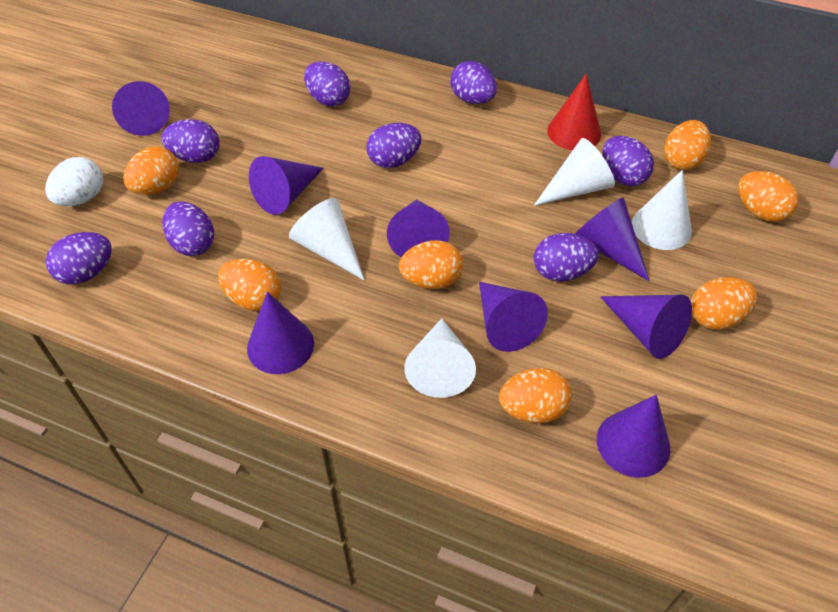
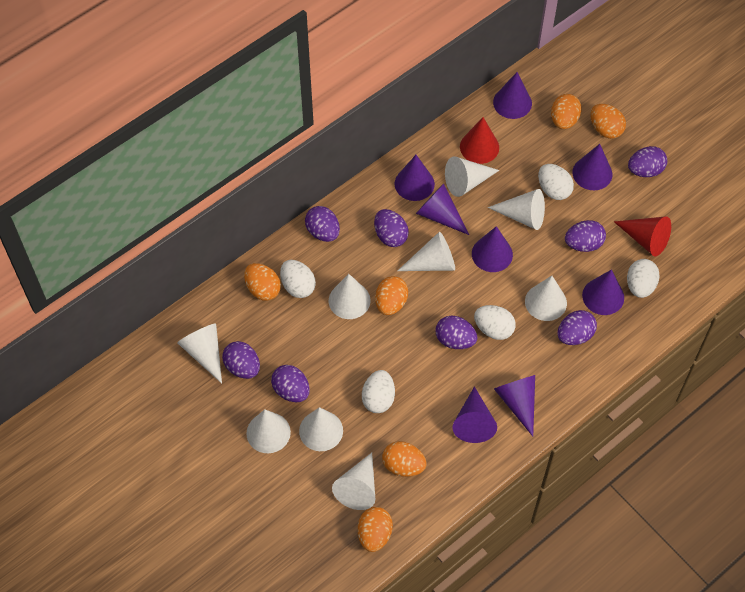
orange egg: [123,146,179,195] [218,259,281,311] [399,240,463,289] [499,368,572,423] [664,120,711,170] [691,277,757,330] [738,171,799,222] = 7 -> [244,263,281,301] [358,507,393,552] [375,276,408,315] [382,441,427,477] [551,94,582,129] [590,104,626,139] = 6
red cone: [547,74,601,150] = 1 -> [460,117,499,164] [614,216,671,256] = 2
white cone: [289,198,364,280] [404,318,476,398] [534,138,615,206] [632,170,692,250] = 4 -> [177,323,222,384] [246,409,291,453] [299,407,343,451] [329,274,370,319] [332,453,375,510] [397,232,455,271] [445,156,500,197] [488,189,545,230] [525,276,567,321] = 9
white egg: [45,157,103,206] = 1 -> [280,260,316,298] [362,370,395,413] [474,305,516,340] [538,164,574,200] [627,259,660,298] = 5

